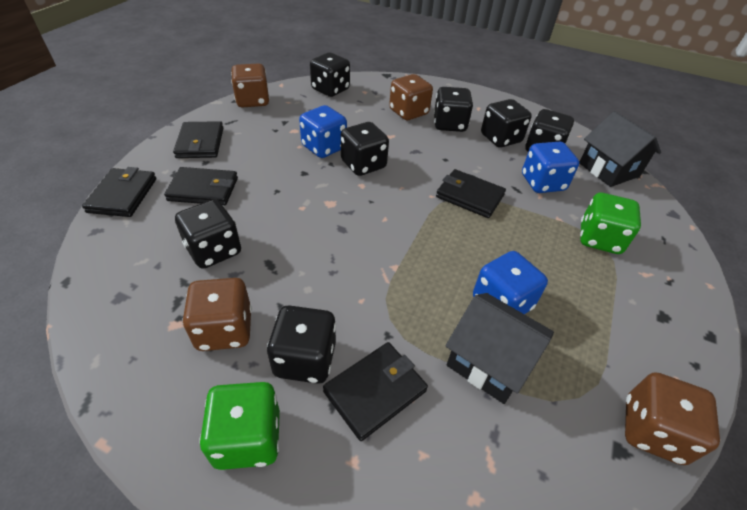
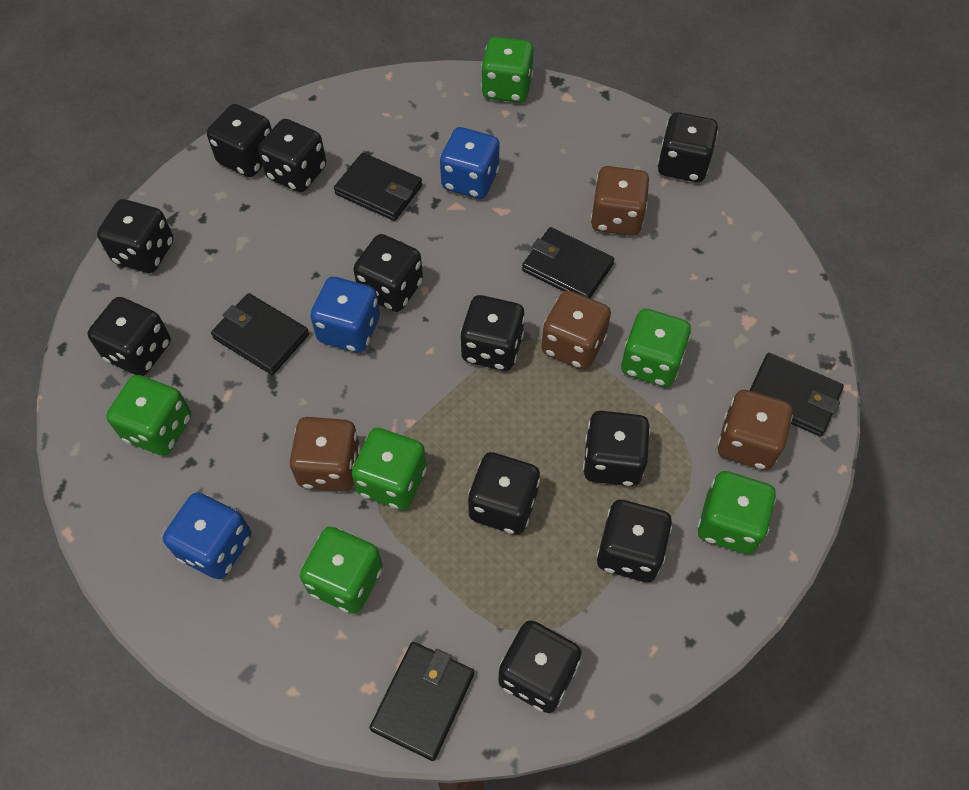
black dice: [175,199,241,269] [267,305,336,384] [310,53,350,97] [341,122,389,176] [434,87,473,132] [481,99,532,148] [525,109,574,152] = 7 -> [88,297,171,376] [97,199,174,273] [207,104,272,177] [258,119,326,192] [353,234,423,312] [460,295,525,371] [468,452,540,535] [498,620,582,713] [583,411,650,486] [597,500,672,582] [657,112,718,182] = 11
black house: [446,293,554,404] [579,111,661,187] = 2 -> none = 0
green dice: [199,382,280,470] [580,193,641,254] = 2 -> [106,375,191,456] [300,527,383,614] [351,428,426,510] [481,37,534,103] [621,309,691,387] [698,471,776,554] = 6

